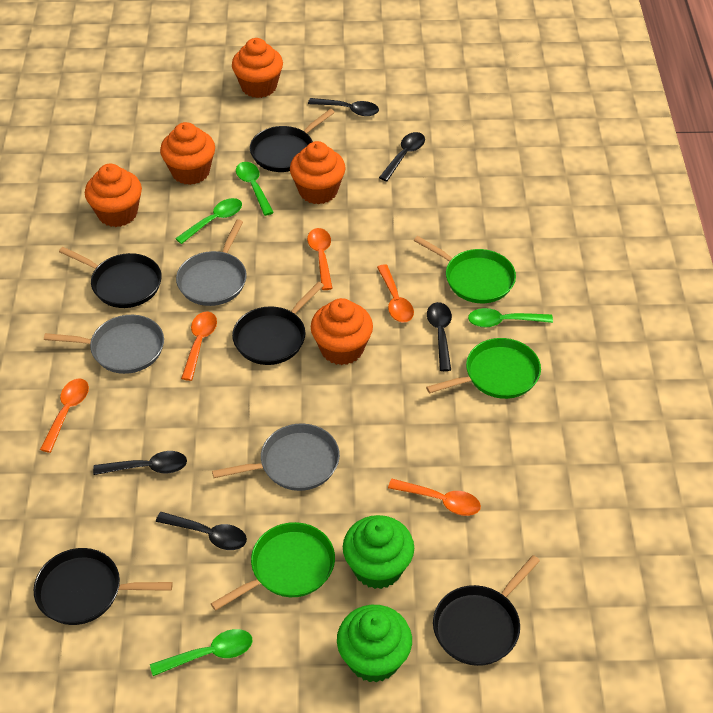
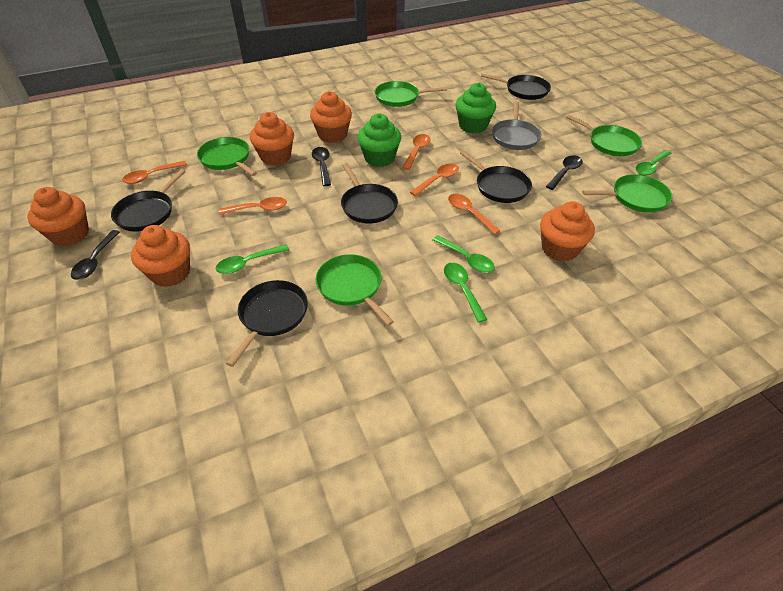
black spoon: [93,451,187,475] [156,512,247,550] [308,98,379,116] [379,132,425,181] [427,302,452,371] = 5 -> [71,230,120,280] [312,147,331,186] [546,155,583,190] = 3
green pan: [211,522,335,611] [414,236,516,303] [426,338,541,399] = 3 -> [197,137,257,176] [315,254,394,326] [375,81,447,107] [566,114,642,156] [582,174,672,213] = 5
grey pan: [44,315,164,374] [176,219,247,306] [212,424,340,491] = 3 -> [492,101,541,150] = 1

